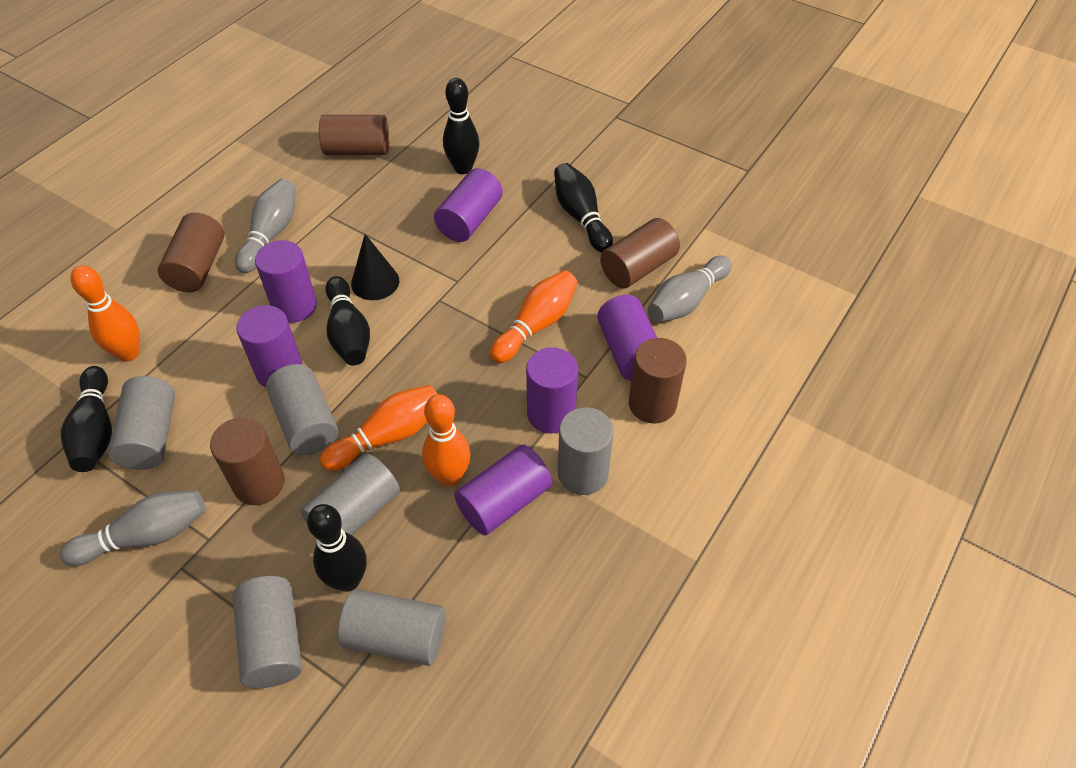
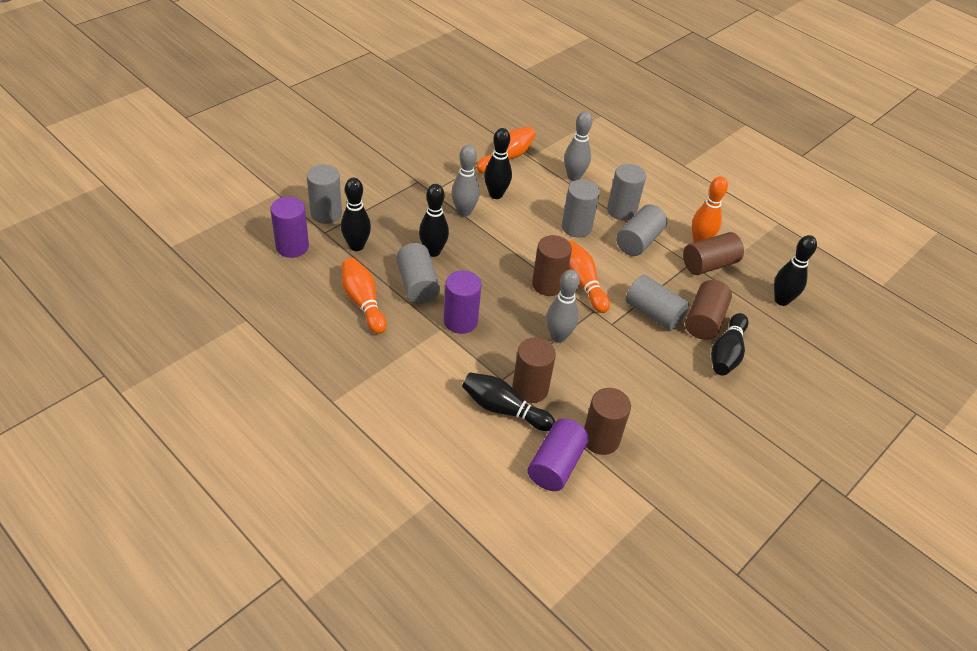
black bowling pin: [61,366,112,472] [307,504,367,592] [325,276,370,365] [443,78,479,174] [554,163,613,252] = 5 -> [341,178,371,251] [419,184,449,257] [462,373,555,431] [484,128,512,199] [711,313,749,375] [774,235,817,306] = 6
black cone: [351,234,399,300] = 1 -> none = 0
purple cylinder: [236,305,303,388] [255,240,317,323] [434,168,503,242] [454,445,552,535] [526,347,578,433] [597,295,657,381] = 6 -> [270,197,309,258] [444,271,482,334] [527,419,589,491] = 3

